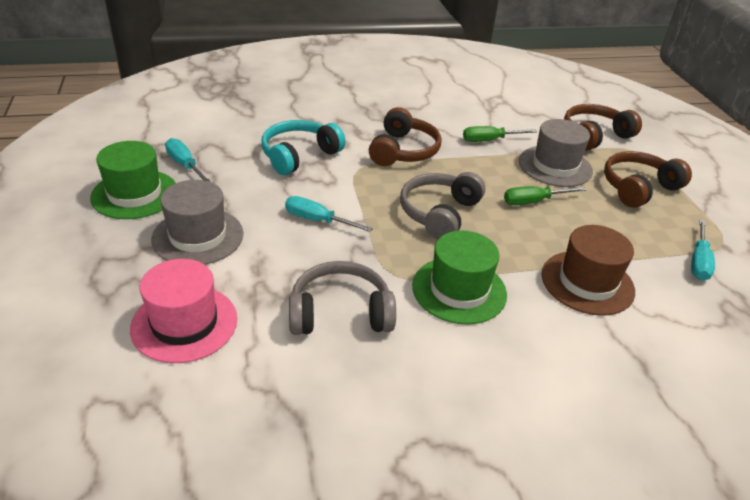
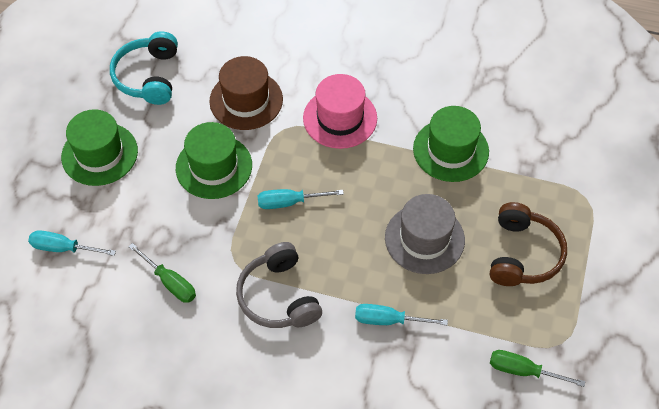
brown headphones: [369,107,441,166] [564,104,642,151] [604,151,692,208] = 3 -> [490,202,567,286] = 1
green hat: [90,141,176,219] [412,230,507,325] = 2 -> [61,109,138,186] [176,122,252,199] [413,106,489,182] = 3
grey hat: [151,180,243,265] [519,119,593,187] = 2 -> [385,194,465,274] = 1
grey headphones: [289,261,396,335] [400,172,485,239] = 2 -> [236,242,322,328] = 1

